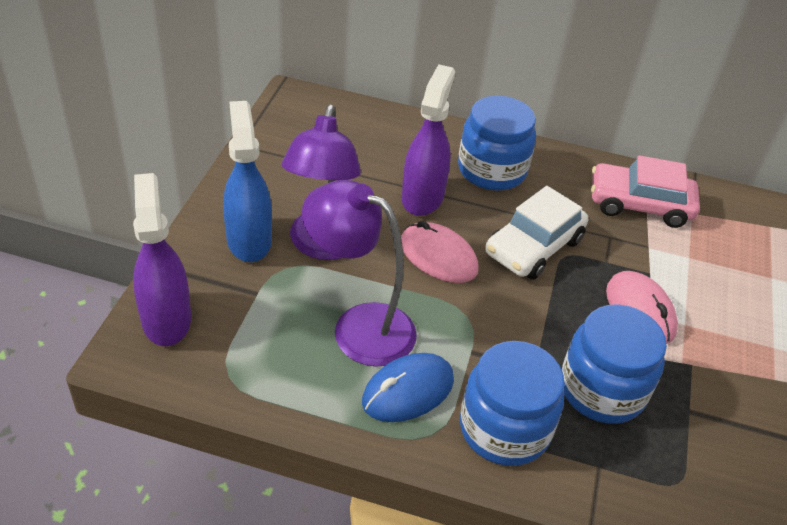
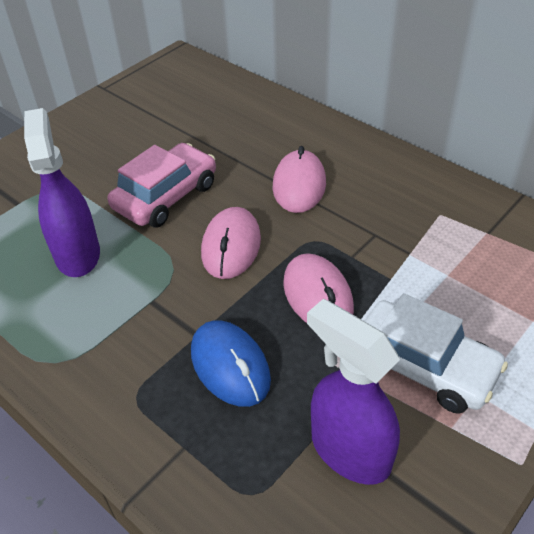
blue jar: [458,96,536,190] [460,341,564,466] [562,304,667,424] = 3 -> none = 0
blue spray bottle: [223,101,272,262] = 1 -> none = 0
pink mouse: [401,221,479,283] [606,271,678,344] = 2 -> [201,207,261,279] [273,146,326,213] [283,253,354,323] = 3
purple lamp: [282,104,361,260] [302,180,417,367] = 2 -> none = 0

